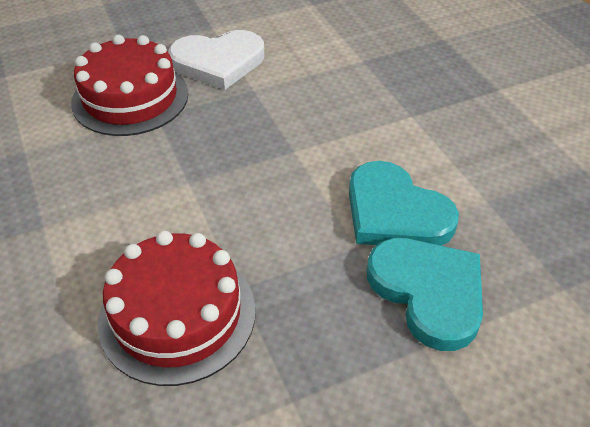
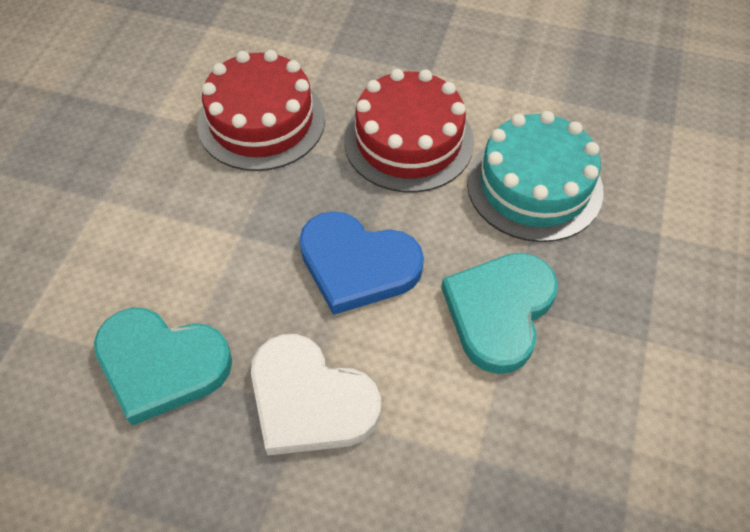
blue heart: none = 0 -> [299,211,424,315] = 1
turquoise cake: none = 0 -> [467,111,604,242] = 1

